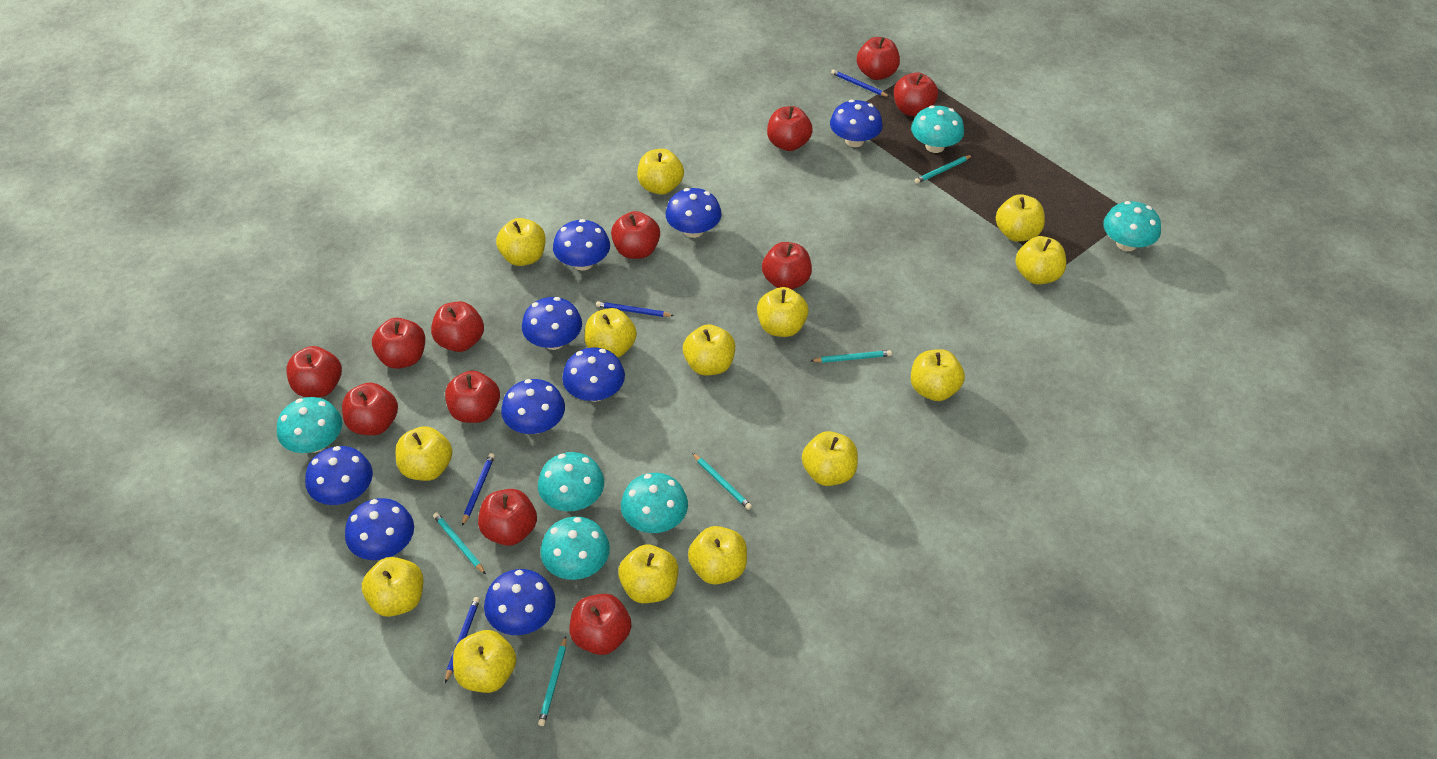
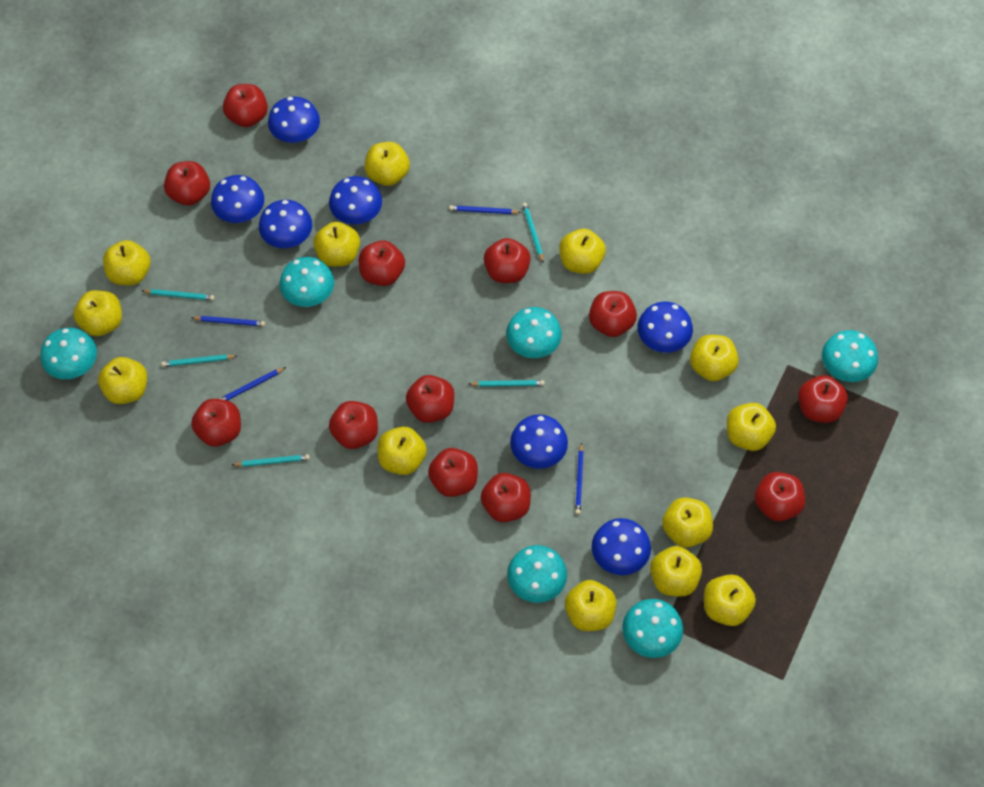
blue mushroom: [305,446,373,505] [345,498,414,560] [484,569,556,635] [501,379,565,434] [522,297,582,350] [553,219,610,271] [562,347,625,402] [665,188,722,238] [830,100,883,147] = 9 -> [211,175,264,223] [259,200,312,248] [268,97,320,143] [329,176,382,224] [510,414,568,469] [592,518,651,575] [637,302,693,353] = 7
yellow apple: [362,557,423,617] [395,426,453,481] [453,630,517,693] [496,218,546,266] [584,308,637,358] [618,544,678,603] [637,149,684,195] [683,324,735,375] [688,526,747,585] [757,287,809,337] [802,431,858,486] [911,349,965,401] [996,194,1045,242] [1015,236,1066,285] = 14 -> [73,290,122,336] [98,357,147,404] [103,240,151,286] [313,222,360,267] [365,142,410,186] [377,426,427,475] [559,229,606,274] [565,580,617,631] [650,546,702,597] [662,497,713,547] [690,335,739,381] [704,574,756,626] [727,403,776,451] = 13

